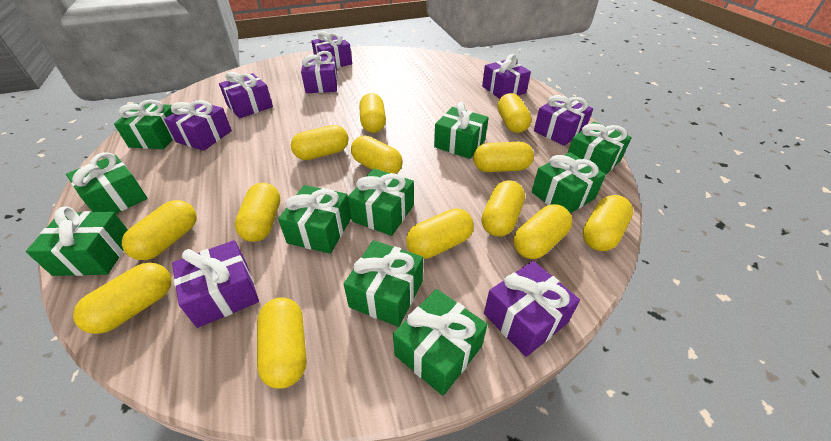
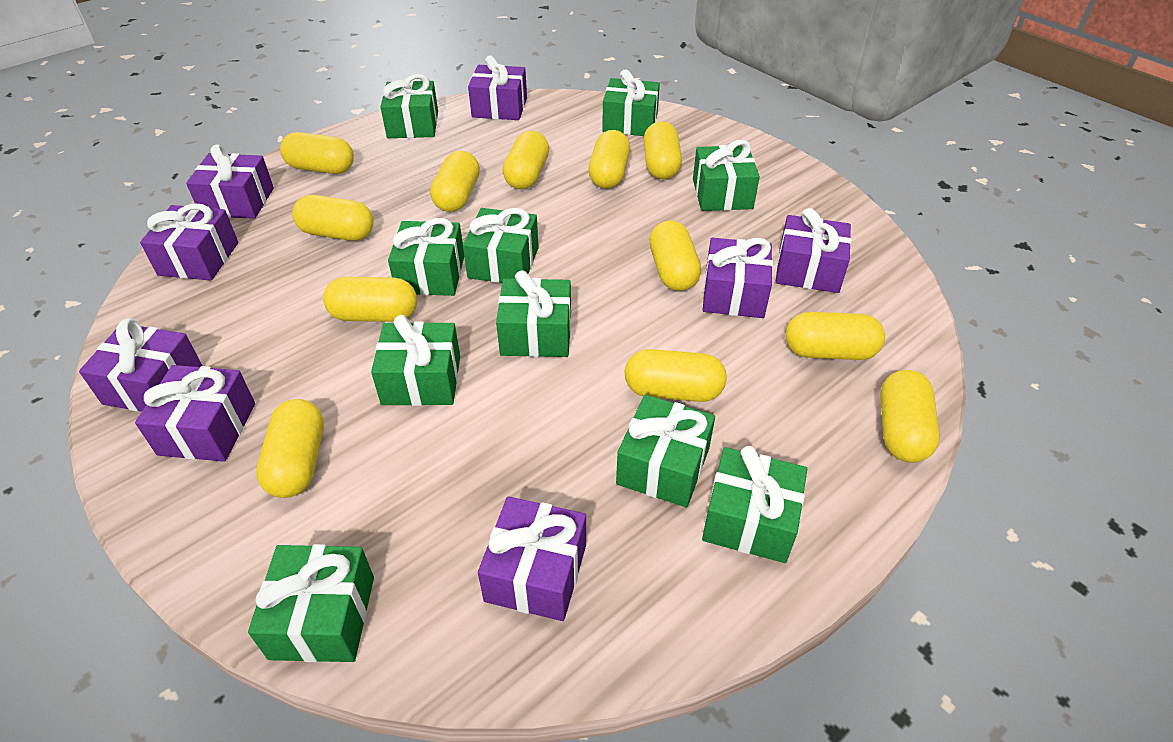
yellow capsule: [73,263,172,334] [122,200,196,260] [235,183,280,242] [257,297,307,389] [291,125,349,160] [351,136,403,174] [359,93,386,133] [406,208,474,259] [473,142,534,172] [481,180,525,237] [497,93,532,133] [513,204,572,259] [583,195,633,251] = 13 -> [256,399,324,498] [280,132,354,174] [292,195,374,241] [323,277,417,322] [430,151,480,212] [502,131,549,189] [588,130,630,188] [625,349,727,402] [643,121,682,179] [649,220,701,291] [785,312,885,360] [880,370,940,463] = 12

